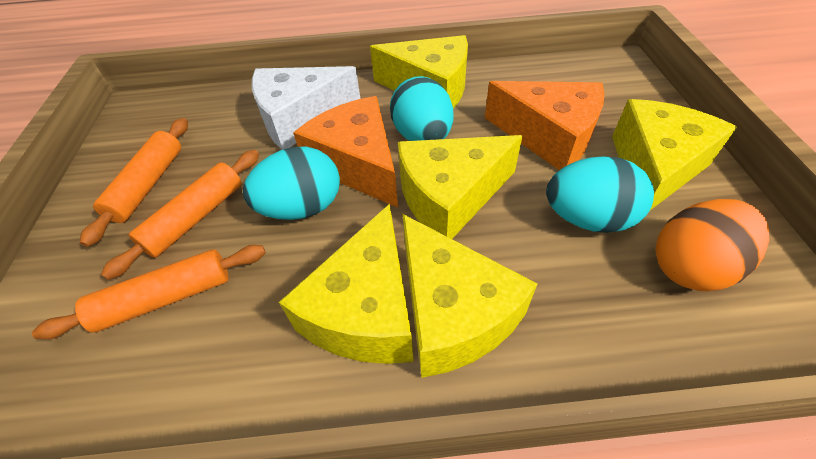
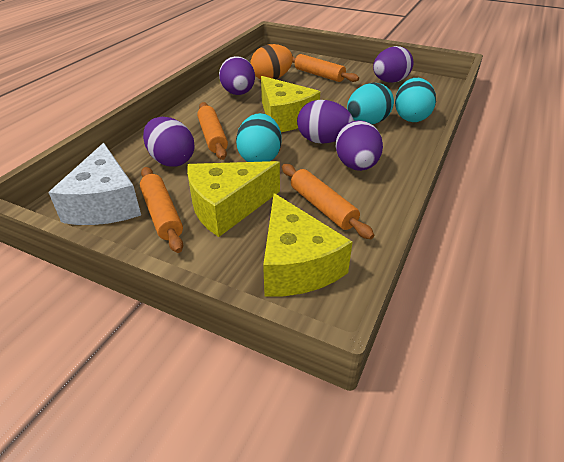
orange cheese: [293,96,398,207] [485,81,605,170] = 2 -> none = 0
orange rolling pin: [32,245,266,339] [80,118,188,247] [101,150,259,280] = 3 -> [140,167,183,253] [197,102,228,160] [282,164,374,239] [292,54,359,82] = 4
purple egg: none = 0 -> [143,117,195,167] [219,56,255,95] [297,100,354,144] [336,120,383,171] [373,46,413,83] = 5
yellow cheese: [279,204,414,364] [370,35,468,109] [398,135,523,239] [403,214,538,378] [612,99,737,210] = 5 -> [187,161,280,237] [261,76,320,132] [263,193,353,297] = 3

